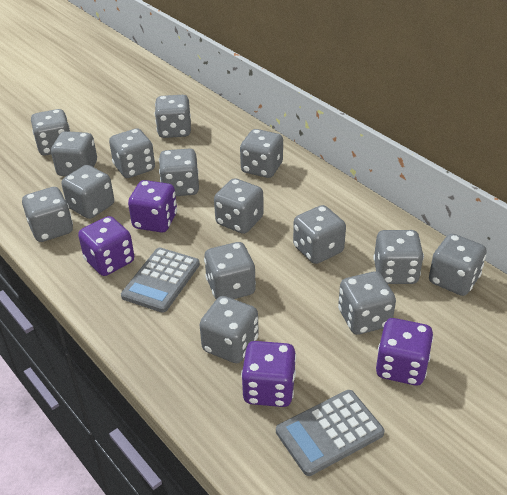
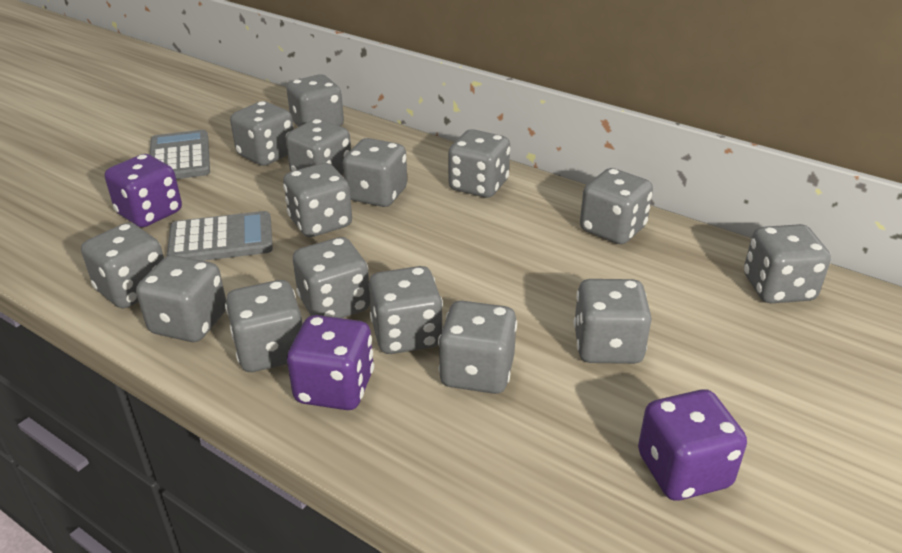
purple dice: [78,216,134,276] [128,180,177,232] [241,341,296,407] [376,318,434,385] = 4 -> [105,154,182,227] [287,315,374,410] [638,389,747,501] = 3

